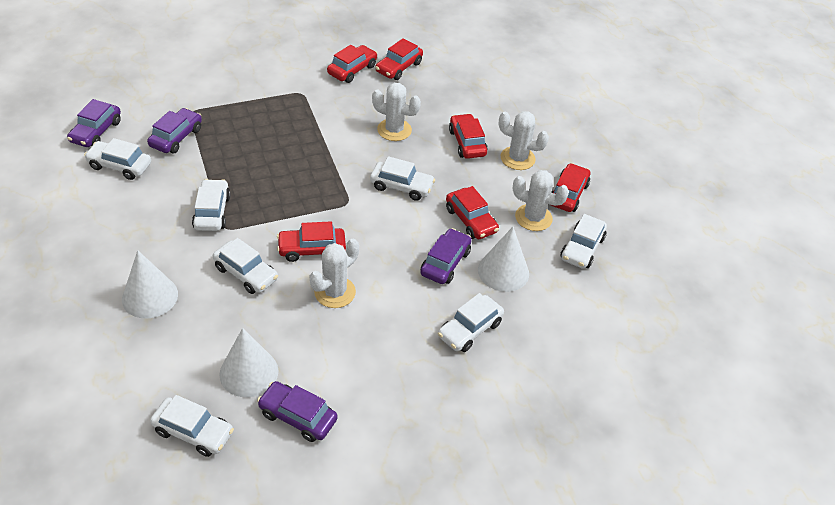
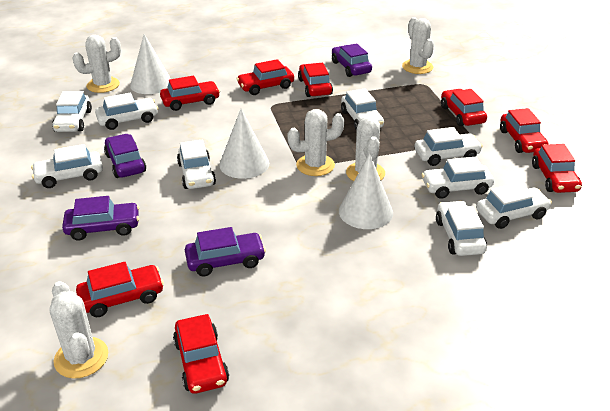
red car: [277,221,346,262] [327,45,377,83] [375,38,423,80] [446,186,499,239] [449,113,488,159] [551,163,590,212] = 6 -> [76,262,164,317] [160,76,220,111] [173,314,229,394] [236,59,294,95] [298,63,333,97] [441,89,487,126] [500,108,548,153] [532,144,582,193] = 8
white cactus: [310,239,359,308] [372,83,421,141] [499,111,549,170] [513,170,569,231] = 4 -> [50,281,108,379] [73,35,121,93] [287,109,344,176] [346,116,385,181] [402,17,434,74] = 5
white car: [84,138,151,180] [150,395,234,457] [192,179,231,231] [213,238,278,294] [370,156,435,201] [438,293,504,352] [560,214,607,269] = 7 -> [31,144,103,188] [52,91,92,132] [95,93,159,130] [177,140,216,189] [341,88,384,131] [414,127,483,166] [421,157,494,199] [436,201,487,256] [476,183,552,229] = 9

